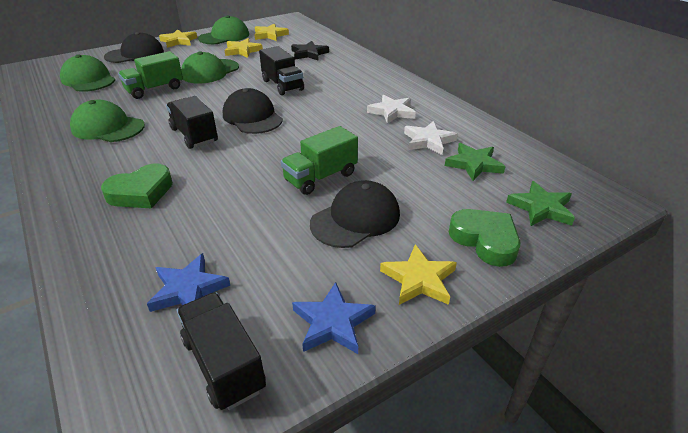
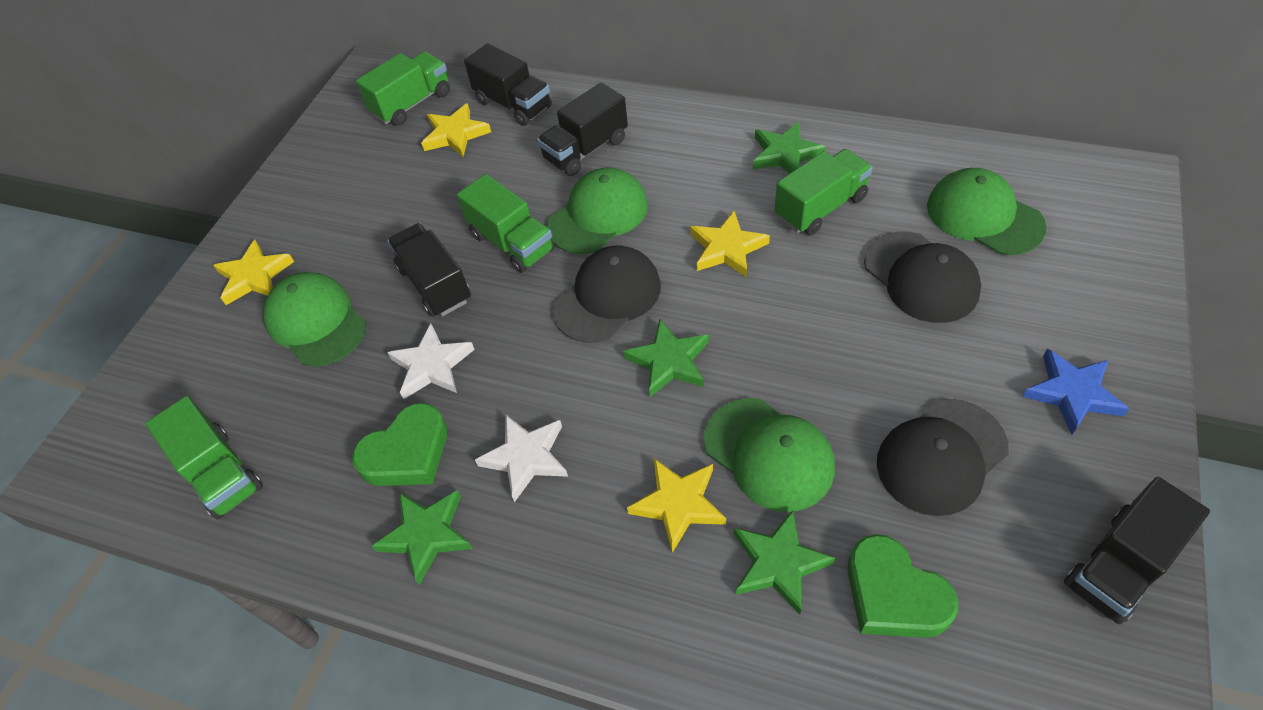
black star: [291,41,329,61] = 1 -> none = 0
black truck: [166,96,218,149] [176,292,266,410] [259,46,304,95] = 3 -> [387,223,471,317] [464,44,552,126] [537,83,628,176] [1064,477,1210,624] = 4
blue star: [147,253,230,312] [292,282,376,354] = 2 -> [1022,349,1129,435] = 1
green star: [445,143,506,181] [506,181,575,226] = 2 -> [372,490,473,585] [623,319,709,397] [734,510,835,615] [753,122,826,174] = 4
green truck: [118,51,183,99] [281,126,358,195] = 2 -> [145,396,263,519] [356,52,450,126] [457,174,555,273] [775,149,873,235] = 4

